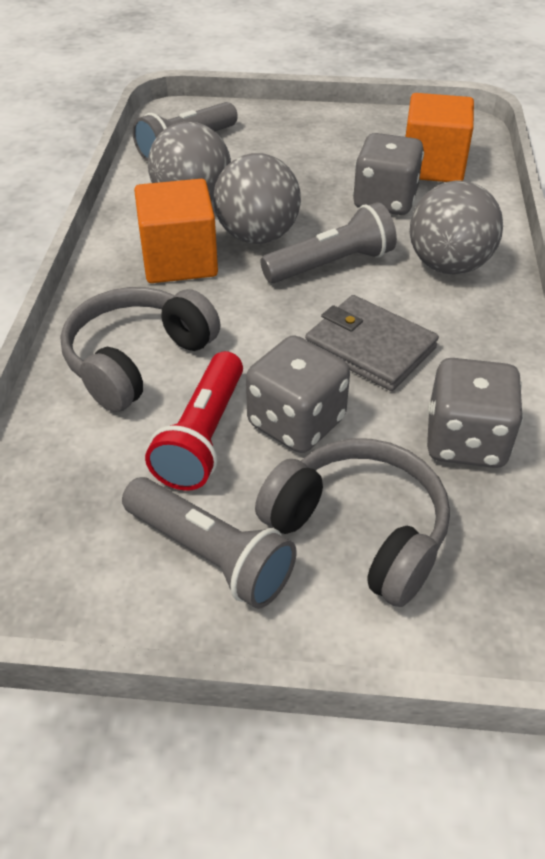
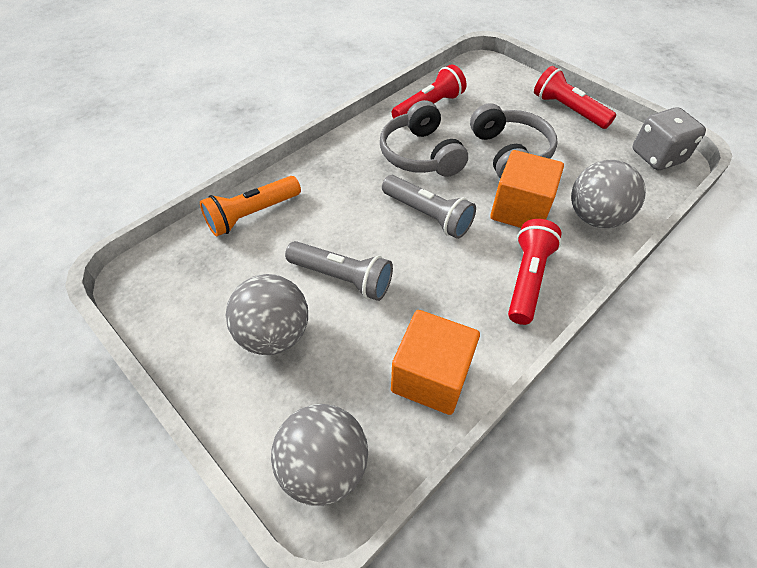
grey dice: [246,335,350,453] [353,133,424,215] [427,358,524,468] = 3 -> [632,107,706,170] = 1
grey flashlight: [122,477,296,609] [132,102,238,161] [260,202,397,283] = 3 -> [285,241,393,301] [382,175,476,239] = 2
grey wallet: [305,295,439,391] = 1 -> none = 0
orange flashlight: none = 0 -> [200,176,301,237] = 1
red flashlight: [145,351,243,491] = 1 -> [392,64,466,119] [508,219,562,325] [534,66,616,129] = 3

